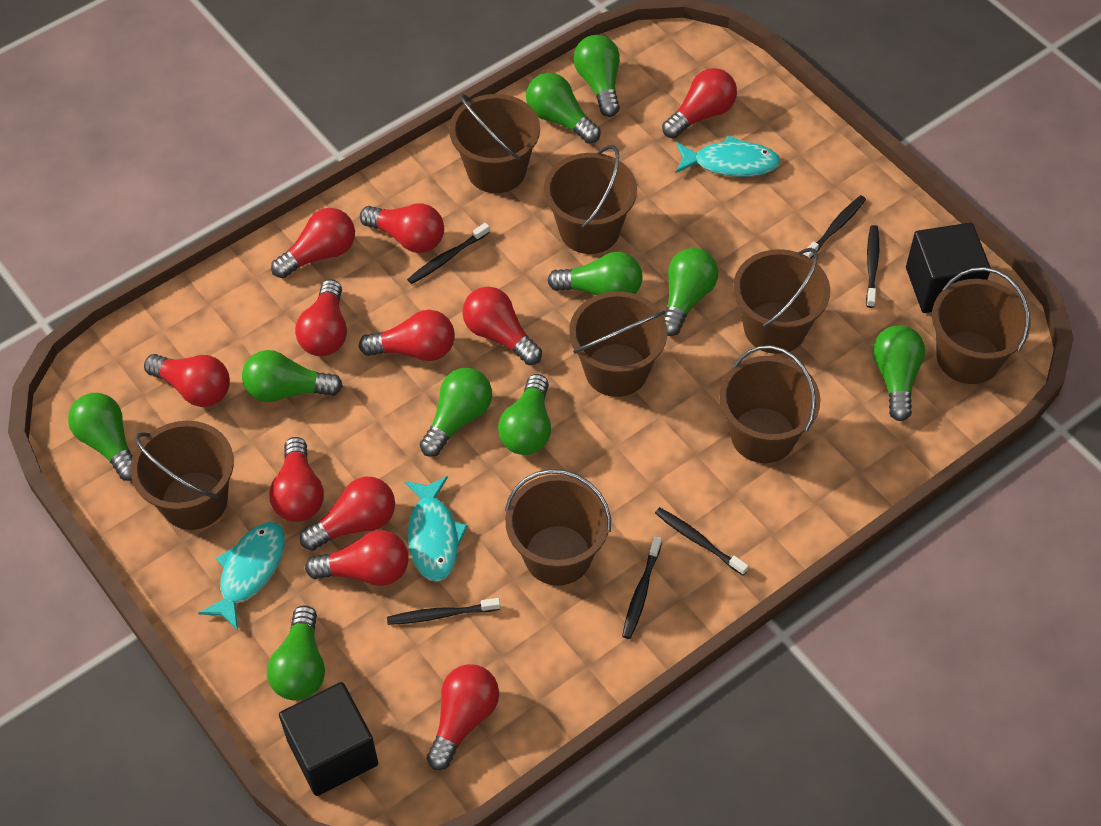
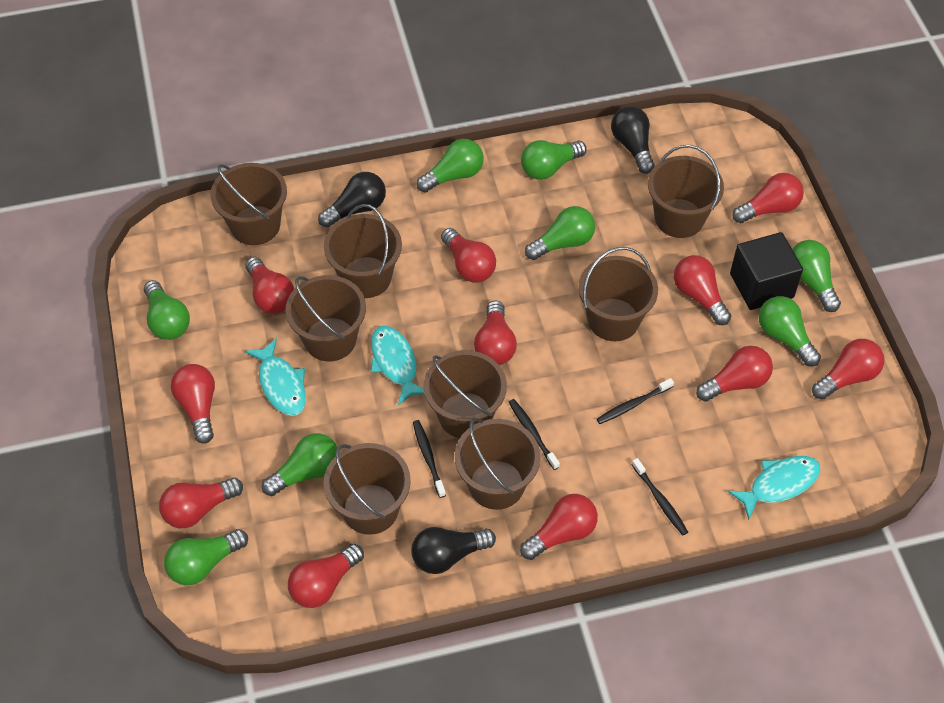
black cube: [279,682,378,796] [906,223,991,313] = 2 -> [730,232,803,310] = 1
black light bulb: none = 0 -> [318,172,386,228] [411,527,496,574] [611,106,655,174] = 3
black toothbrush: [387,598,500,625] [407,223,490,284] [622,536,662,639] [655,507,748,575] [803,195,866,259] [866,225,879,308] = 6 -> [413,420,446,498] [509,399,560,470] [597,378,674,424] [632,458,688,535] = 4
green light bulb: [68,393,133,481] [242,350,343,402] [267,605,325,700] [420,368,492,457] [498,374,551,455] [526,73,601,144] [547,252,642,295] [573,35,620,117] [664,248,718,336] [873,325,925,421] = 10 -> [144,280,190,340] [164,529,248,585] [262,433,338,496] [416,139,484,192] [521,140,587,180] [525,206,595,260] [759,296,821,366] [792,240,841,312] = 8

